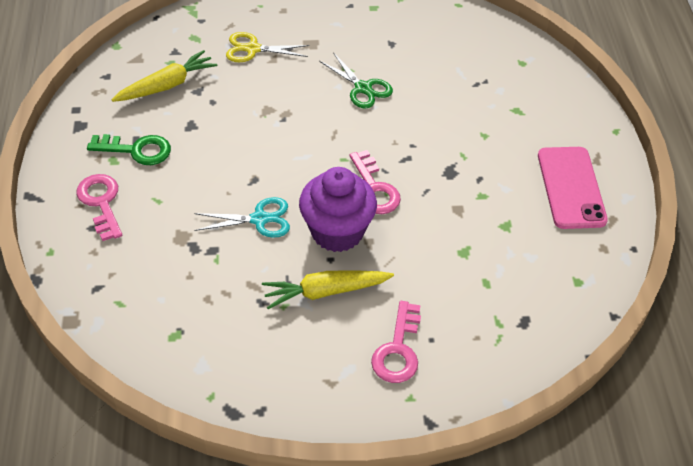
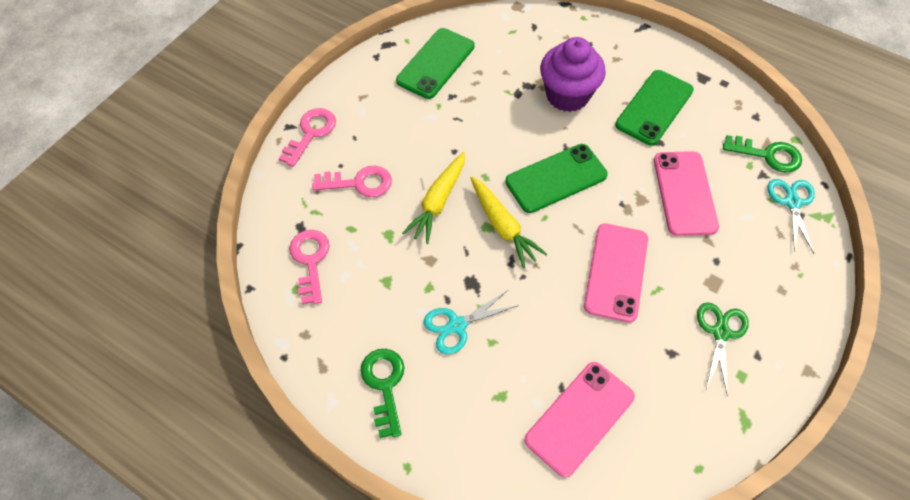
green key: [87,134,171,165] = 1 -> [360,349,405,438] [723,135,802,173] = 2
green phone: none = 0 -> [396,28,474,99] [505,144,608,213] [615,70,694,146] = 3
pink phone: [538,147,608,229] = 1 -> [524,362,635,478] [584,223,648,323] [654,151,719,236] = 3
turquoise scissors: [194,197,290,238] = 1 -> [424,290,519,355] [767,179,815,254] = 2
yellow scissors: [226,32,309,62] = 1 -> none = 0

